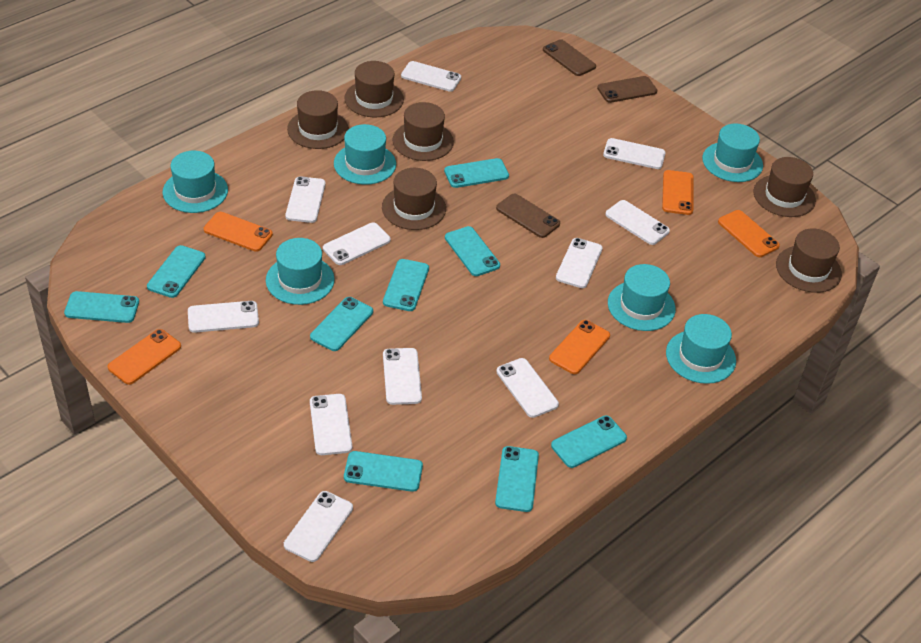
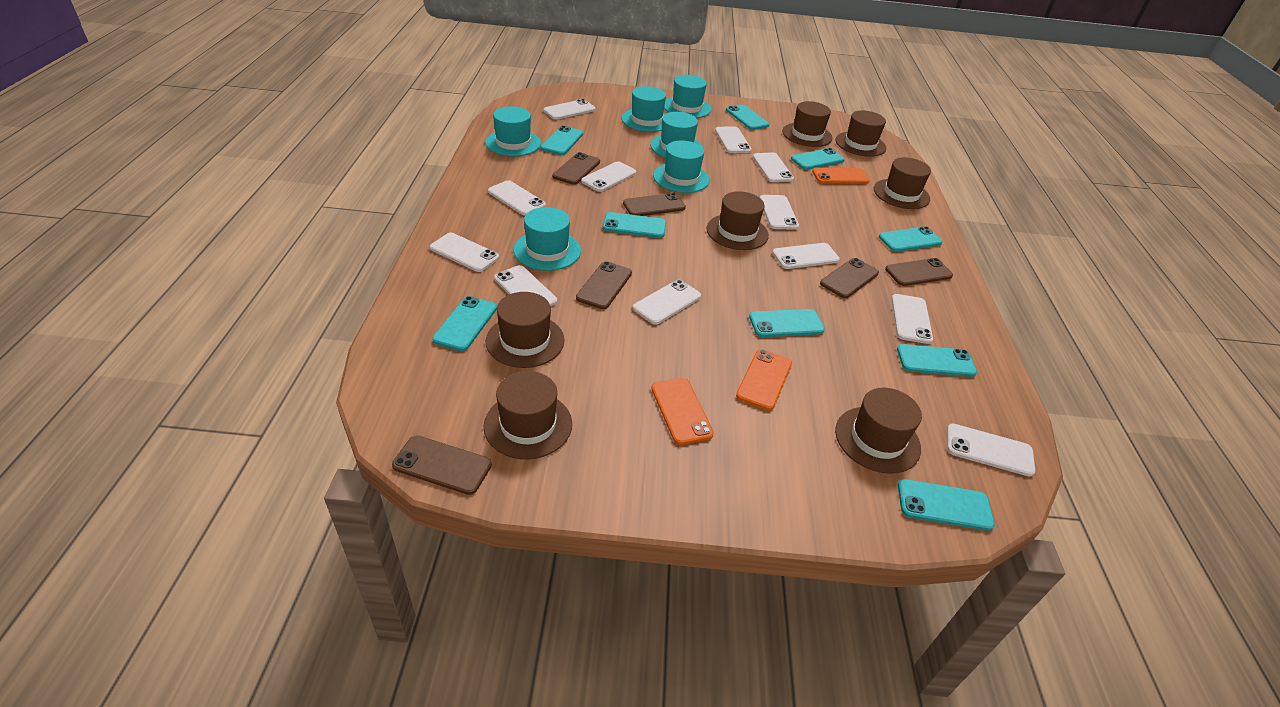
brown hat: [287,90,349,149] [344,61,404,117] [382,168,446,230] [392,102,454,161] [753,157,816,217] [776,228,842,293] = 6 -> [484,371,572,459] [486,292,564,368] [706,191,769,250] [782,101,833,147] [835,110,886,157] [835,388,922,474] [874,157,931,209] = 7
brown phone: [496,193,560,238] [543,39,596,76] [597,76,657,103] = 3 -> [392,435,492,495] [552,152,600,185] [576,261,632,309] [623,193,686,216] [820,258,879,298] [885,258,953,286] = 6
orange phone: [108,329,181,385] [204,212,273,252] [549,320,610,374] [662,170,694,215] [718,210,780,257] = 5 -> [651,378,714,445] [736,349,792,410] [812,167,870,184] = 3
white phone: [188,301,259,333] [284,491,353,562] [285,176,326,223] [310,394,352,455] [323,222,391,265] [383,348,422,405] [401,61,461,92] [496,358,559,418] [556,238,603,288] [603,138,666,169] [605,200,670,245] = 11 -> [430,233,499,272] [488,180,546,215] [494,265,557,307] [544,99,596,120] [581,161,636,192] [633,280,701,325] [715,126,752,153] [753,153,794,182] [760,195,799,230] [772,243,840,269] [892,294,933,344] [947,423,1035,477] = 12

